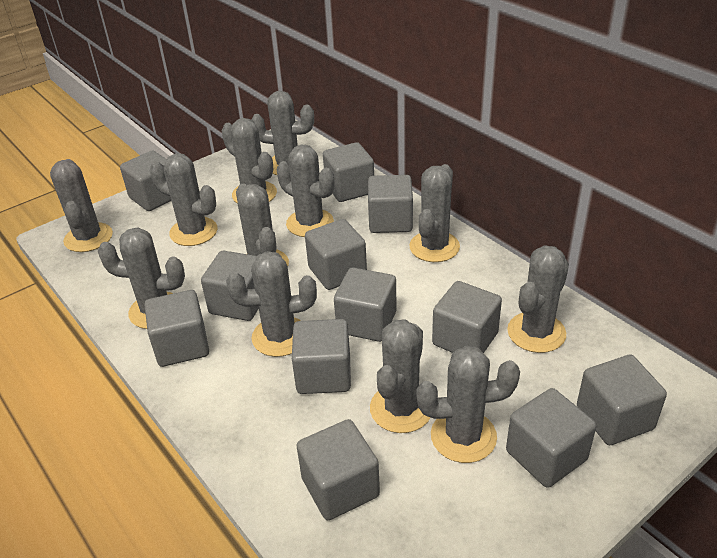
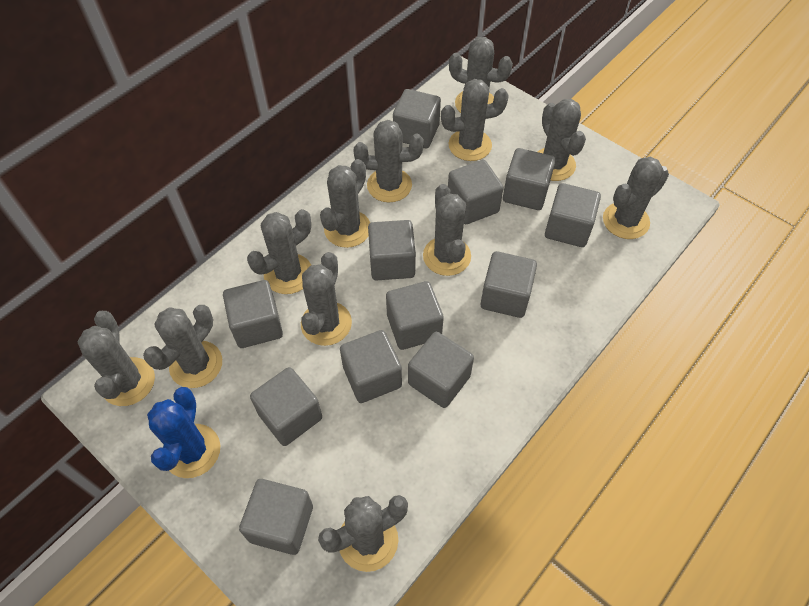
blue cactus: none = 0 -> [147,387,220,478] = 1

